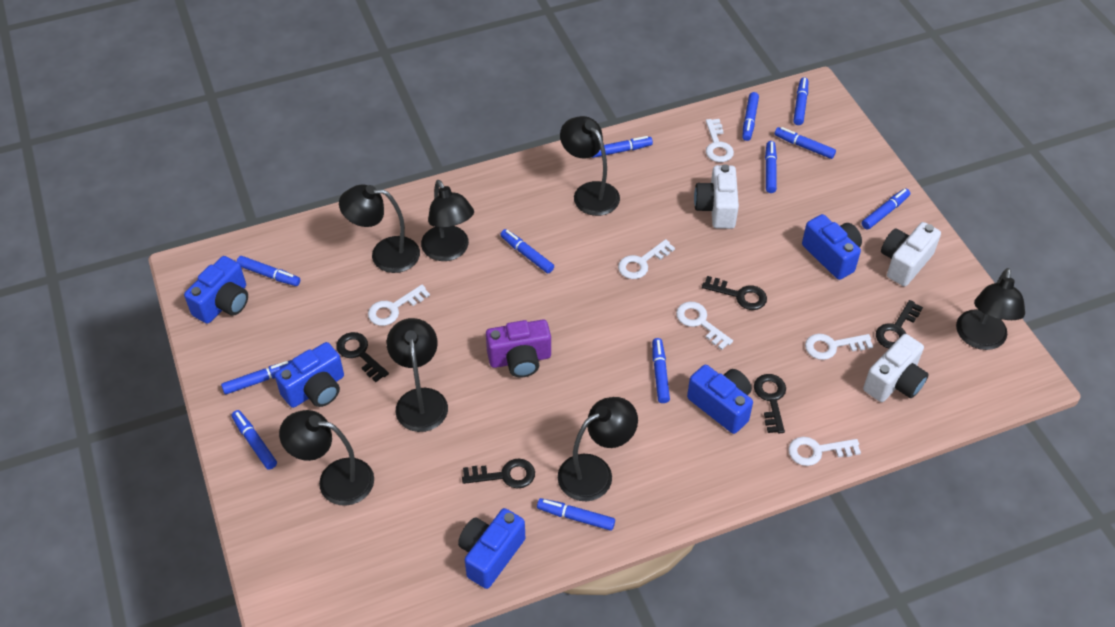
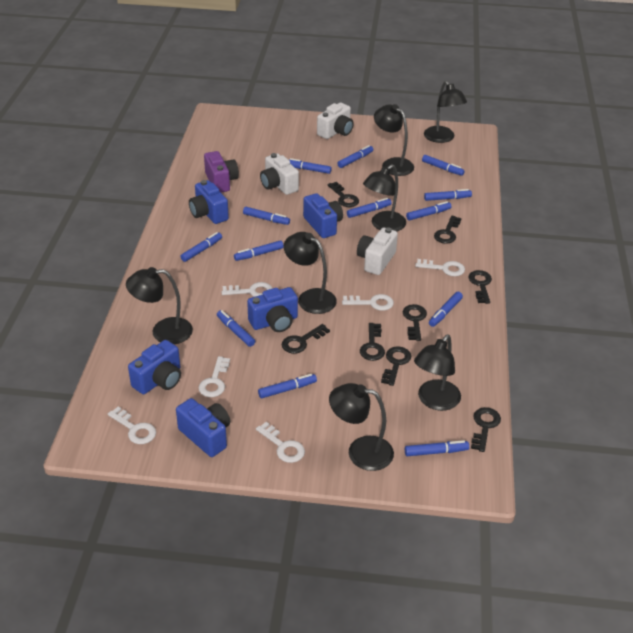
black key: [336,332,389,382] [462,459,535,489] [702,276,767,310] [754,374,786,433] [876,300,923,348] = 5 -> [282,324,330,354] [328,182,359,207] [360,323,385,361] [381,346,412,386] [403,304,427,341] [434,216,462,244] [468,270,492,304] [471,407,501,452] = 8
blue marker: [221,360,292,394] [232,410,277,470] [237,256,300,286] [500,229,554,273] [537,498,615,531] [592,136,653,158] [652,338,670,403] [742,92,759,141] [765,141,777,193] [775,127,836,159] [793,77,808,125] [862,188,910,230] = 12 -> [180,232,222,262] [217,310,255,347] [234,240,284,261] [243,207,290,225] [258,374,317,398] [288,158,332,174] [337,145,373,168] [347,198,392,218] [405,440,469,456] [406,201,452,220] [422,155,465,176] [424,189,472,201] [429,292,463,327] = 13

